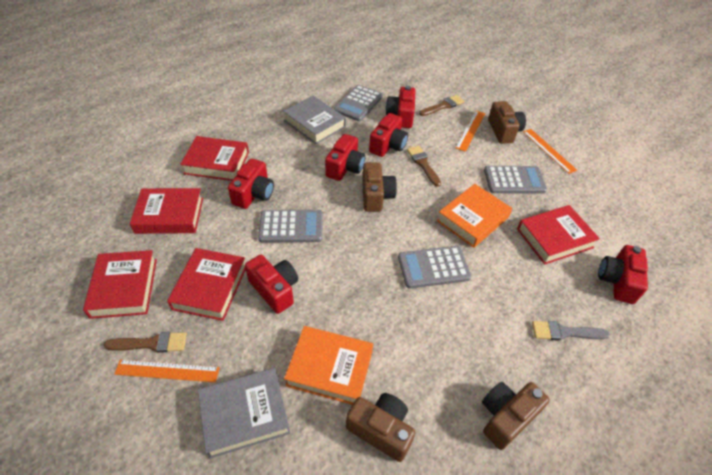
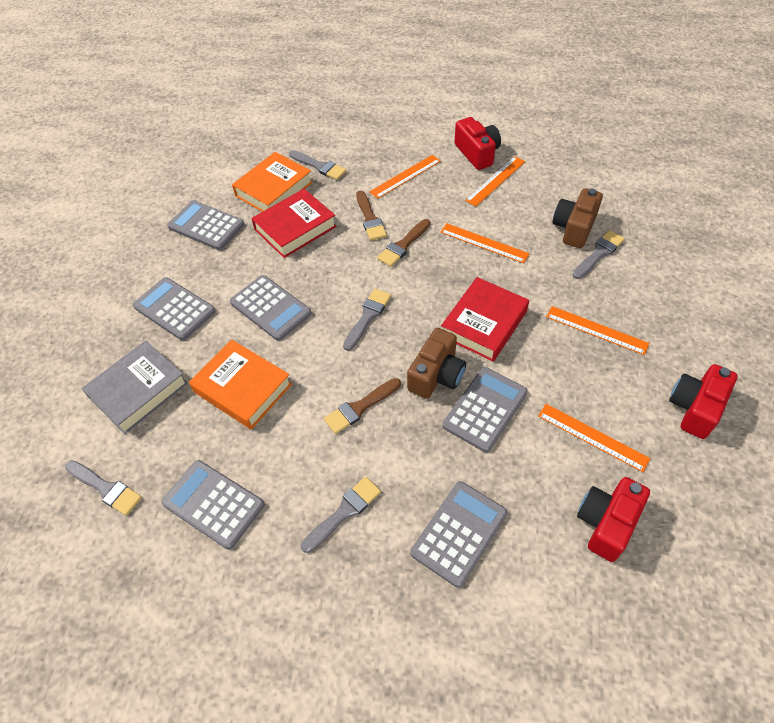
brown camera: [346,393,415,462] [362,162,397,212] [482,382,550,450] [488,101,526,144] = 4 -> [407,328,466,399] [553,188,603,248] = 2
grey book: [198,368,290,459] [283,96,346,144] = 2 -> [82,341,188,434] = 1
grey brush: [532,321,610,341] = 1 -> [65,460,142,516] [289,150,347,180] [301,477,381,553] [343,289,391,351] [573,230,625,279] = 5
grey calculator: [258,210,323,242] [334,85,383,121] [398,246,471,289] [484,166,547,193] = 4 -> [133,277,216,340] [161,460,265,550] [167,200,245,250] [230,275,312,341] [411,481,507,588] [442,367,527,452] = 6
orange ruler: [114,360,220,382] [456,111,485,152] [523,129,577,174] = 3 -> [369,155,441,199] [440,223,530,263] [465,156,525,206] [538,404,651,472] [546,306,649,355] = 5
red book: [83,250,157,319] [130,188,203,234] [167,248,246,321] [180,136,249,181] [517,205,600,265] = 5 -> [251,189,337,258] [441,277,529,362] = 2
red camera: [228,158,274,209] [245,255,298,314] [325,134,365,181] [369,113,408,157] [386,86,415,128] [598,245,648,304] = 6 -> [455,117,501,170] [577,477,650,562] [669,364,738,439] = 3

